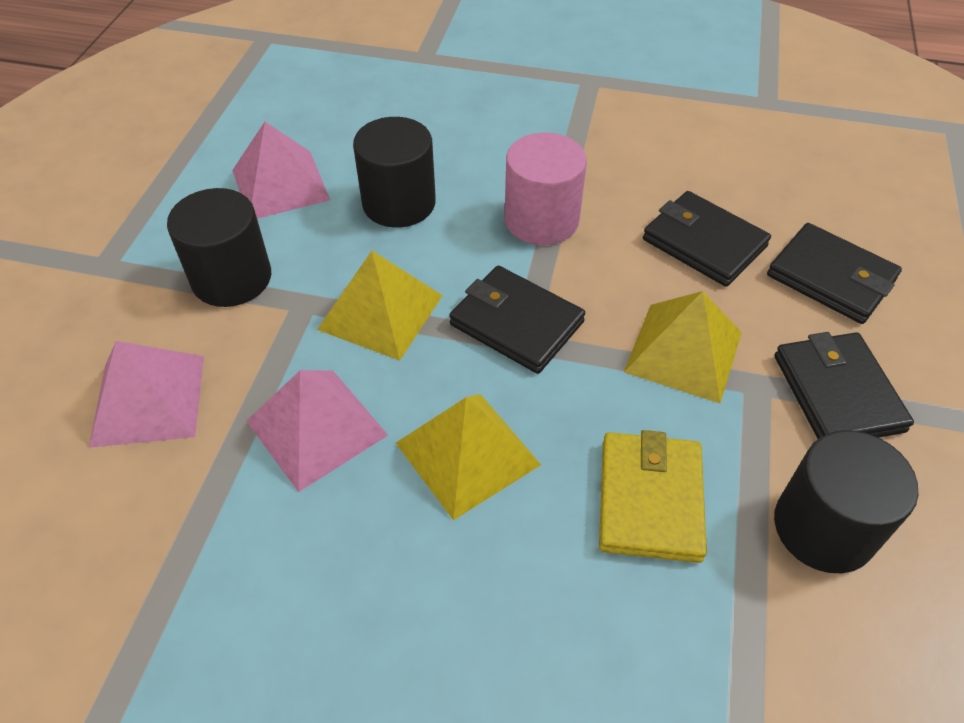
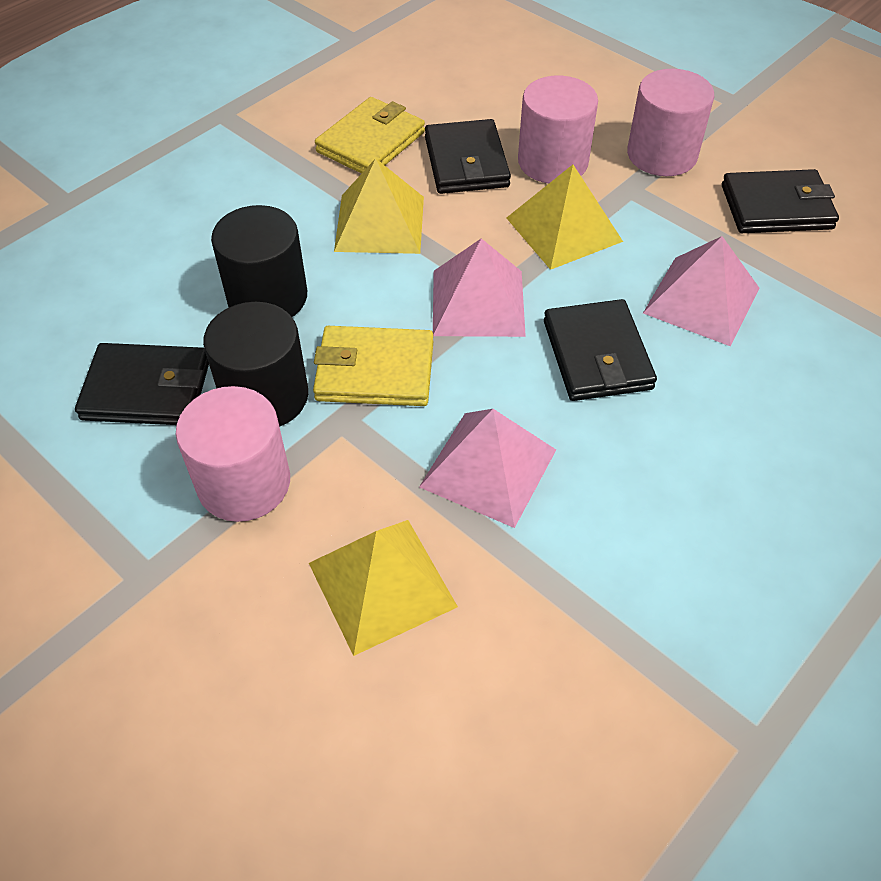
black cylinder: [167,188,271,307] [353,117,436,228] [774,430,918,573] = 3 -> [203,302,308,427] [211,205,307,317] = 2
pink cylinder: [505,133,587,245] = 1 -> [176,386,290,522] [518,76,598,183] [627,69,714,176] = 3
yellow wallet: [599,430,707,563] = 1 -> [313,326,433,406] [315,97,425,174] = 2

